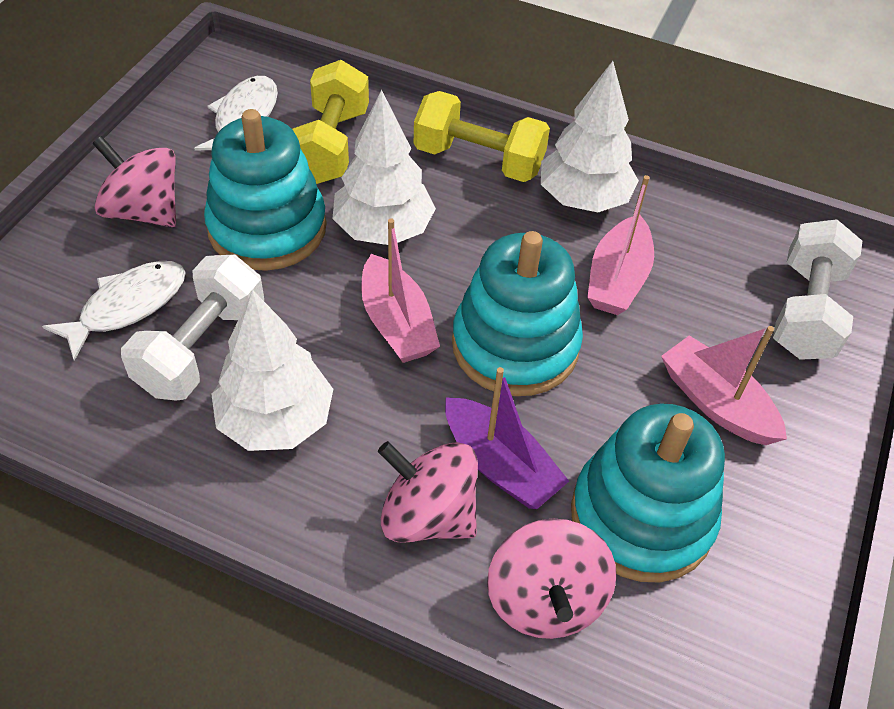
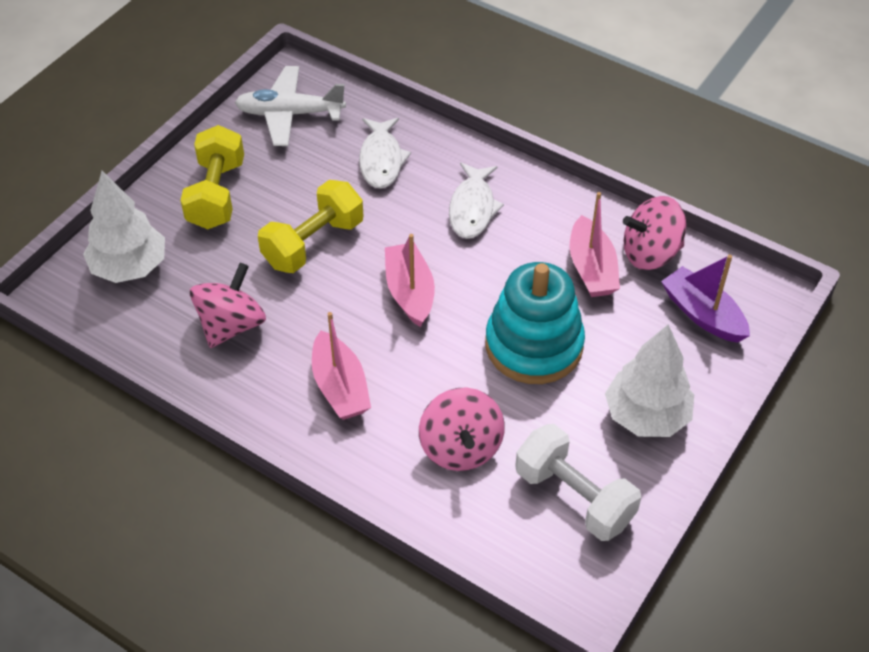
turquoise stacking toy: [204,109,327,271] [452,231,583,396] [571,404,725,582] = 3 -> [486,262,585,384] = 1
white dumbbell: [121,255,264,401] [773,219,862,360] = 2 -> [515,424,642,541] = 1
white plane: none = 0 -> [235,66,346,146] = 1
white tree: [211,290,333,451] [332,90,436,245] [541,61,639,212] = 3 -> [83,171,165,283] [605,325,694,437] = 2

